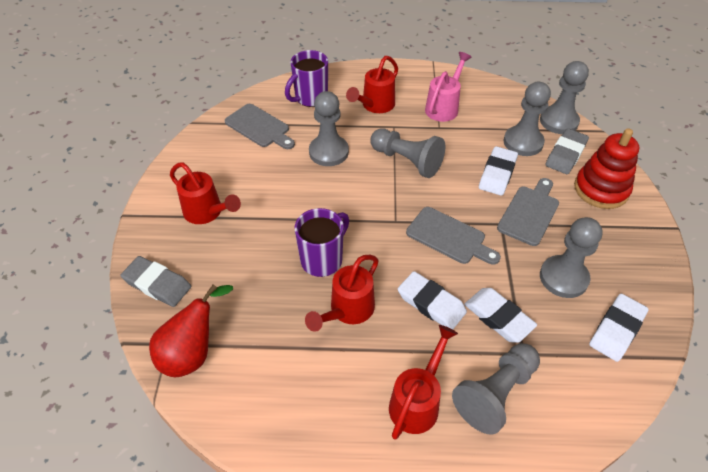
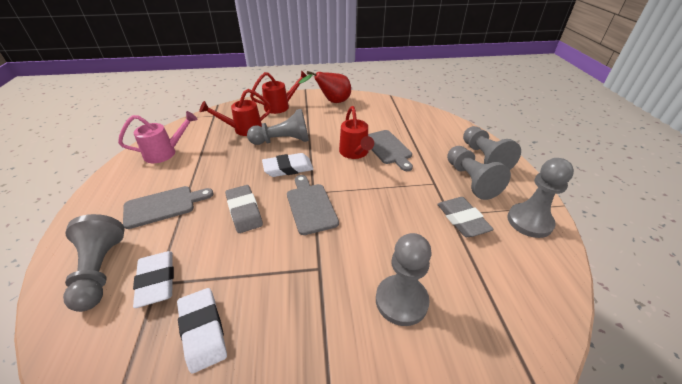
purple mug: [285,50,328,107] [295,208,349,277] = 2 -> none = 0
red stacking toy: [574,128,639,209] = 1 -> none = 0
red watering can: [170,163,241,224] [305,255,379,332] [346,56,398,113] [389,325,458,440] = 4 -> [199,89,272,136] [250,70,307,114] [339,106,374,159] = 3
white eraser: [398,271,467,330] [464,288,537,343] [479,146,518,196] [589,294,648,362] = 4 -> [133,251,174,308] [177,288,227,374] [262,153,313,177] = 3

